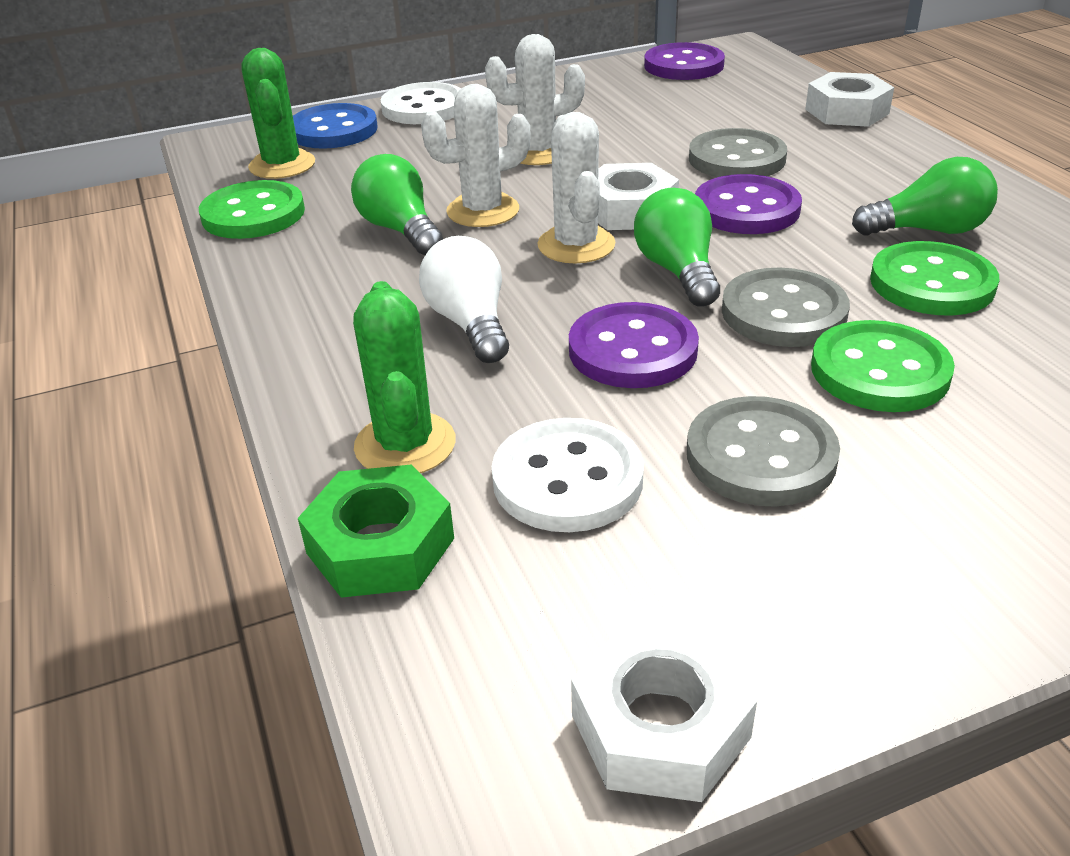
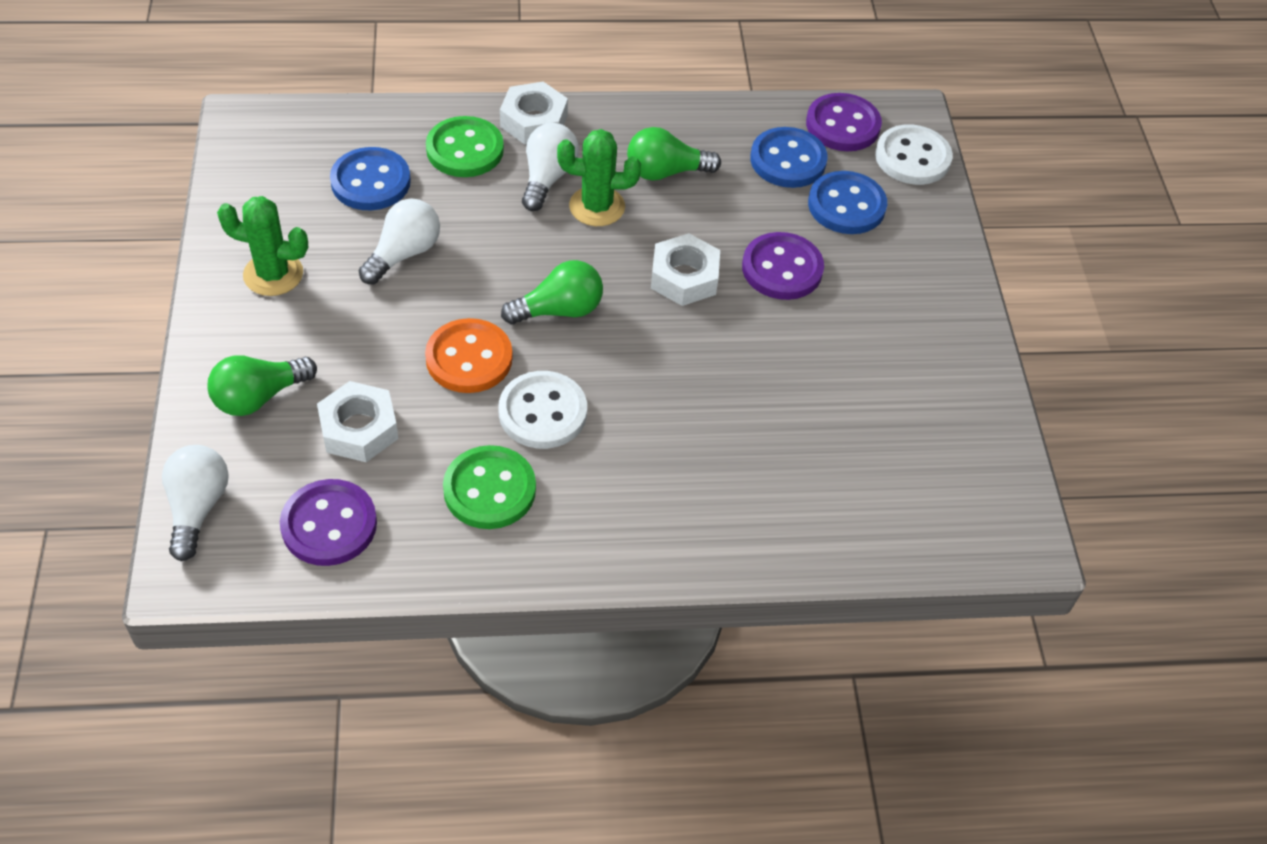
blue button: [293,103,378,149] = 1 -> [330,147,411,210] [750,127,827,188] [808,171,887,234] = 3
green button: [199,180,305,239] [811,320,955,412] [870,241,999,316] = 3 -> [426,116,504,177] [443,445,536,529] = 2
green nut: [298,465,454,598] = 1 -> none = 0
grey button: [687,396,840,507] [689,128,787,177] [722,268,850,347] = 3 -> none = 0
orange button: none = 0 -> [425,318,513,393] = 1
white cactus: [421,84,531,227] [485,34,585,165] [537,112,616,264] = 3 -> none = 0
white light bulb: [419,236,509,363] = 1 -> [162,445,229,561] [358,198,440,285] [522,123,579,211] = 3

